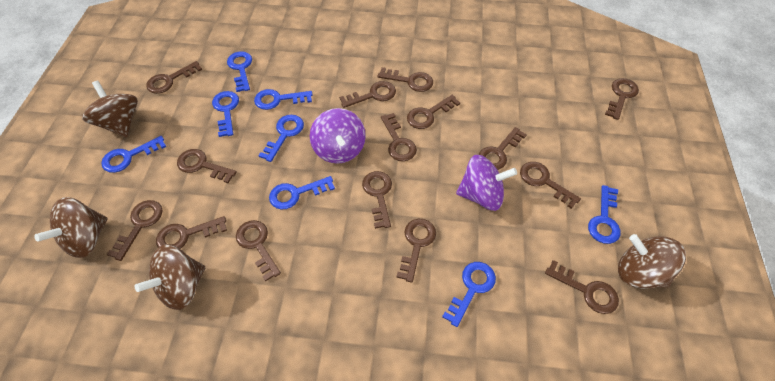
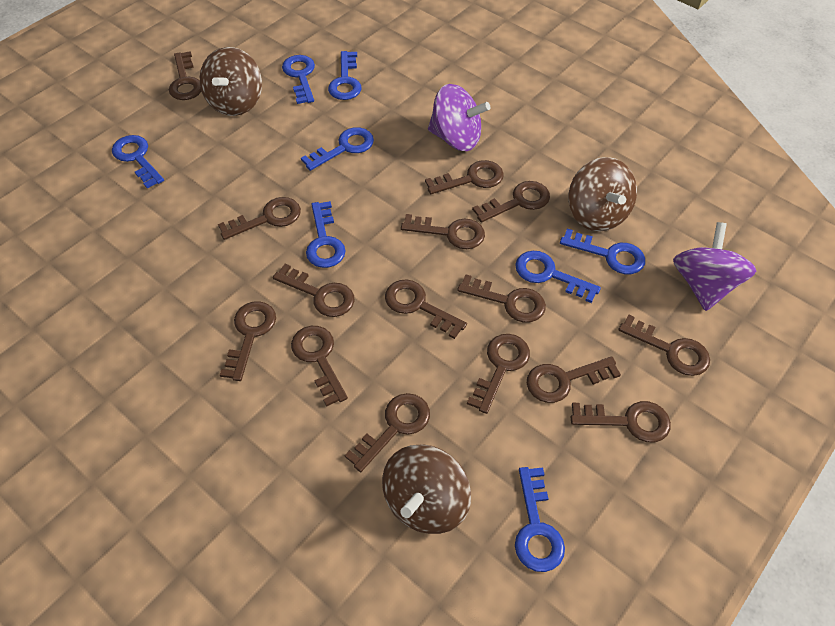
brown spinning top: [34,197,108,258] [82,81,138,137] [135,244,205,310] [618,234,686,288] = 4 -> [200,47,262,116] [382,444,471,534] [568,157,637,232] = 3

